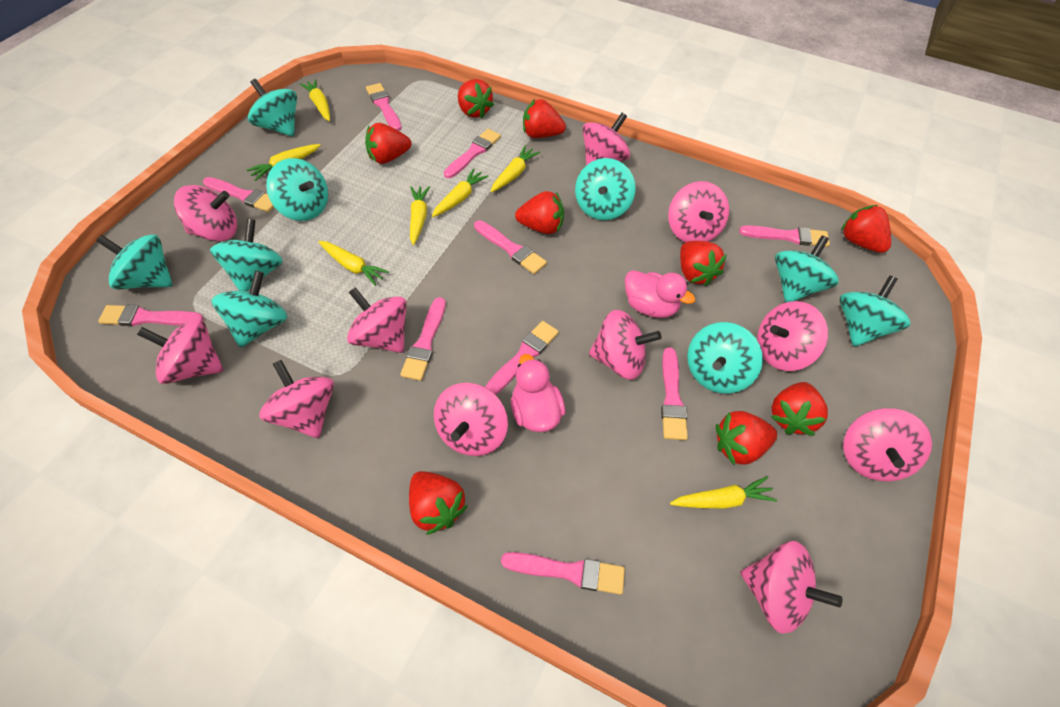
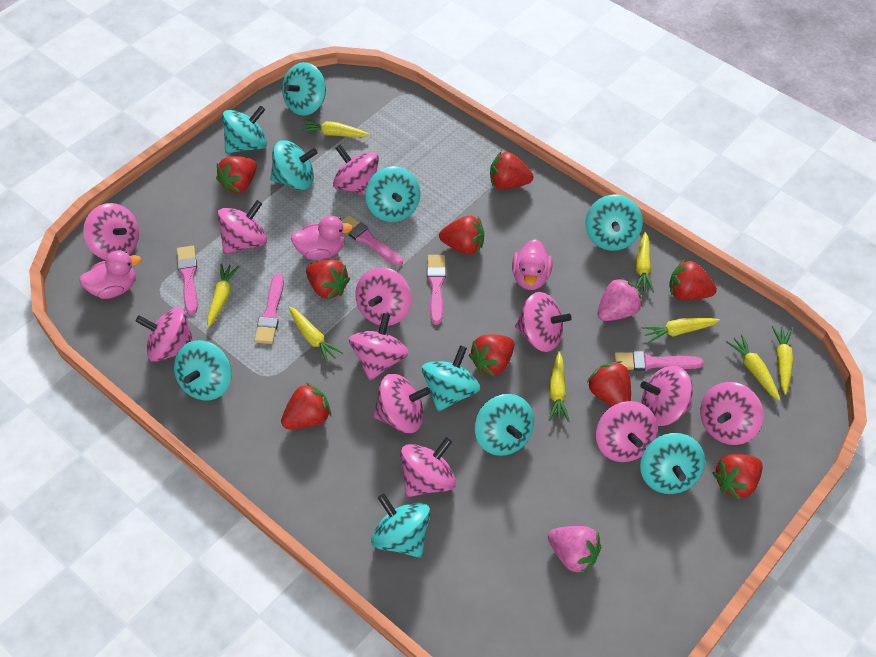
pink brush: [98,304,204,326] [203,177,274,212] [366,83,402,131] [400,297,446,381] [444,129,501,178] [474,220,547,274] [486,321,559,395] [501,552,625,595] [661,347,688,440] [739,225,830,247] = 10 -> [177,246,197,315] [254,273,284,344] [341,215,403,266] [427,255,446,325] [614,351,704,371] = 5
pink duck: [511,354,565,432] [625,270,695,318] = 2 -> [79,250,141,299] [291,215,353,260] [512,239,552,290] = 3
pink spinning top: [137,318,223,384] [174,185,237,241] [259,360,334,438] [347,287,407,353] [434,383,508,456] [582,113,630,165] [589,310,662,380] [668,181,729,242] [740,541,842,634] [758,301,828,371] [843,408,932,481] = 11 -> [83,203,139,260] [135,307,194,362] [217,200,267,254] [333,144,379,195] [349,313,409,381] [355,267,411,326] [373,374,430,433] [400,437,456,497] [515,292,572,352] [596,401,657,462] [640,366,693,426] [700,382,763,445] = 12
pink strawberry: none = 0 -> [548,526,601,575] [597,277,642,321] = 2
turquoise spinning top: [96,234,173,290] [210,219,283,291] [211,271,287,348] [248,79,297,136] [266,158,328,221] [575,158,636,220] [687,322,763,394] [775,235,839,303] [840,276,910,347] = 9 -> [174,340,232,401] [222,106,267,153] [270,140,317,190] [282,62,326,116] [365,166,420,222] [371,494,430,558] [422,345,480,412] [475,394,534,456] [585,194,643,251] [640,433,705,494] = 10
yellow carrot: [247,144,321,181] [300,79,330,121] [319,241,389,286] [410,186,430,245] [432,168,489,217] [491,145,540,192] [670,476,777,509] = 7 -> [207,263,239,327] [288,306,343,364] [300,119,370,137] [548,351,570,422] [636,232,654,293] [642,318,720,343] [726,334,780,401] [772,326,793,395] = 8

